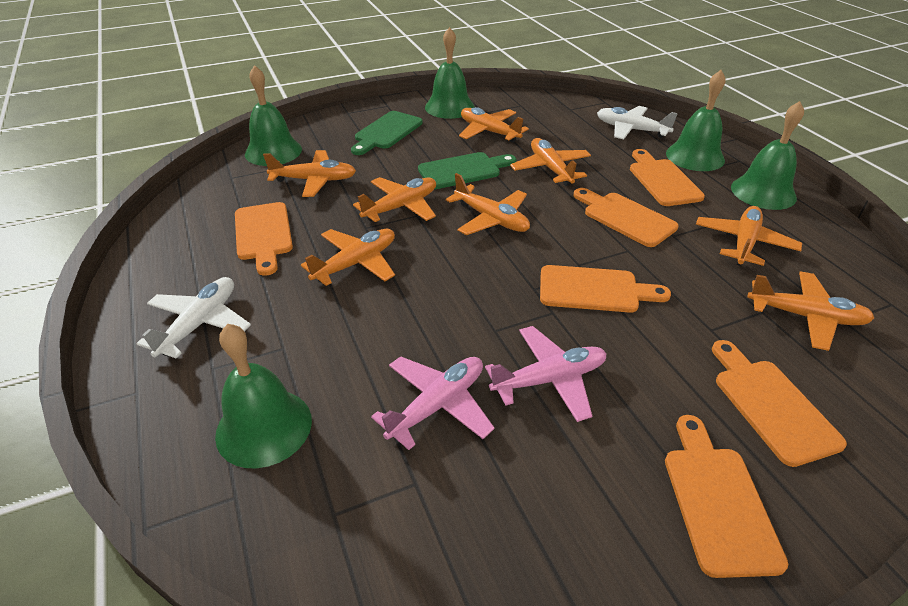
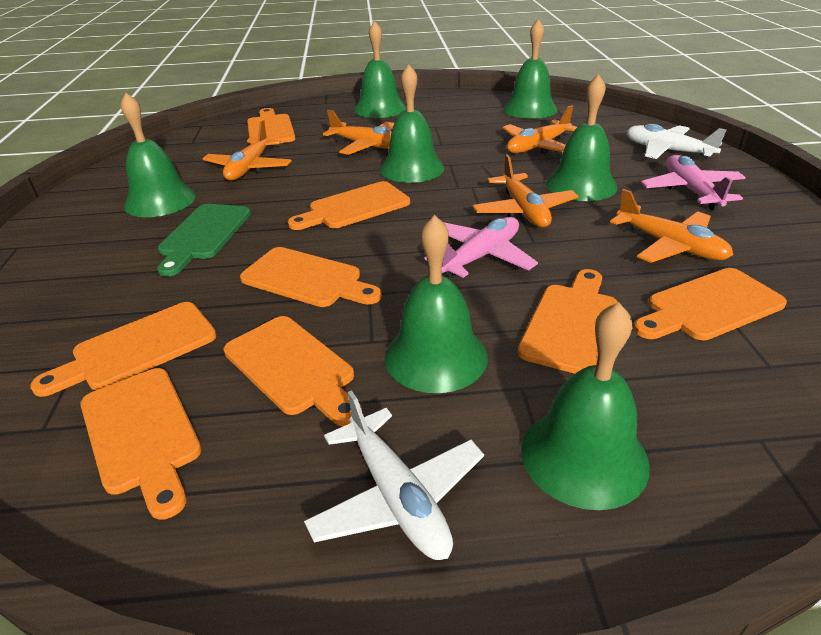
green bell: [215,324,312,468] [245,65,302,166] [425,27,475,119] [666,70,725,171] [731,101,804,210] = 5 -> [121,93,196,217] [354,21,406,118] [380,64,444,183] [385,215,488,393] [503,19,558,119] [521,302,650,510] [546,74,618,201] = 7
green cutting board: [351,111,423,155] [418,152,516,189] = 2 -> [157,204,251,277] = 1
orange cutting board: [235,202,293,276] [540,265,671,313] [573,188,679,247] [630,149,705,206] [665,415,788,578] [712,340,847,467] = 6 -> [30,302,217,397] [80,368,202,519] [224,316,362,427] [240,247,382,307] [247,108,295,144] [288,181,410,230] [518,269,618,374] [633,268,787,340] = 8
orange plane: [263,150,356,197] [301,229,395,286] [353,177,436,222] [446,173,530,235] [459,107,529,142] [510,138,591,186] [696,206,802,266] [747,272,874,351] = 8 -> [203,120,292,181] [323,110,394,155] [472,154,579,227] [502,105,577,154] [610,189,733,263] = 5

